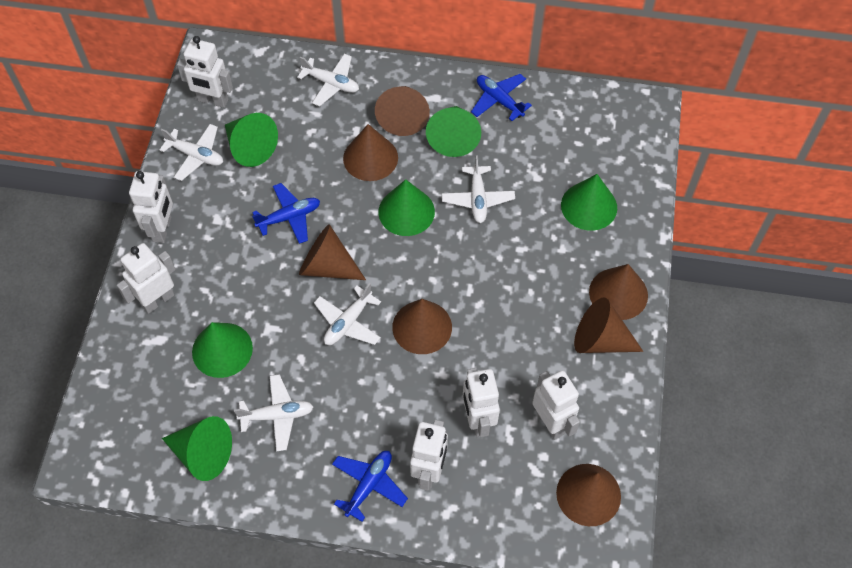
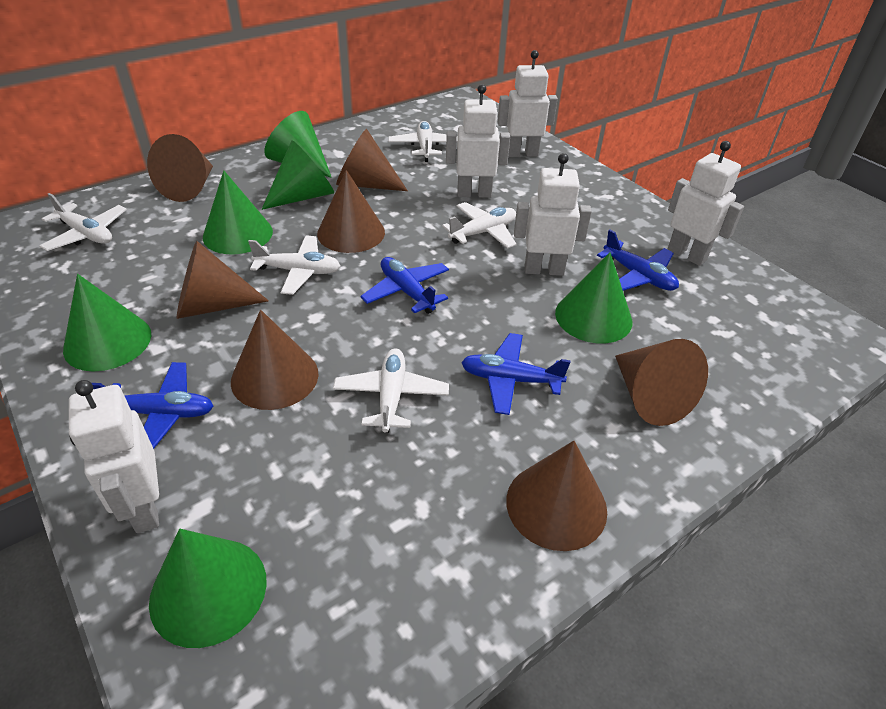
blue plane: [252,183,320,244] [332,451,408,522] [471,74,532,121] = 3 -> [92,362,213,449] [360,257,449,314] [461,333,571,415] [597,230,679,291] = 4
white robot: [117,243,176,314] [129,171,173,243] [177,36,233,108] [410,420,448,490] [463,368,500,437] [532,370,580,440] = 6 -> [69,380,159,533] [446,84,510,198] [497,50,558,157] [514,153,592,276] [668,141,744,266] = 5

